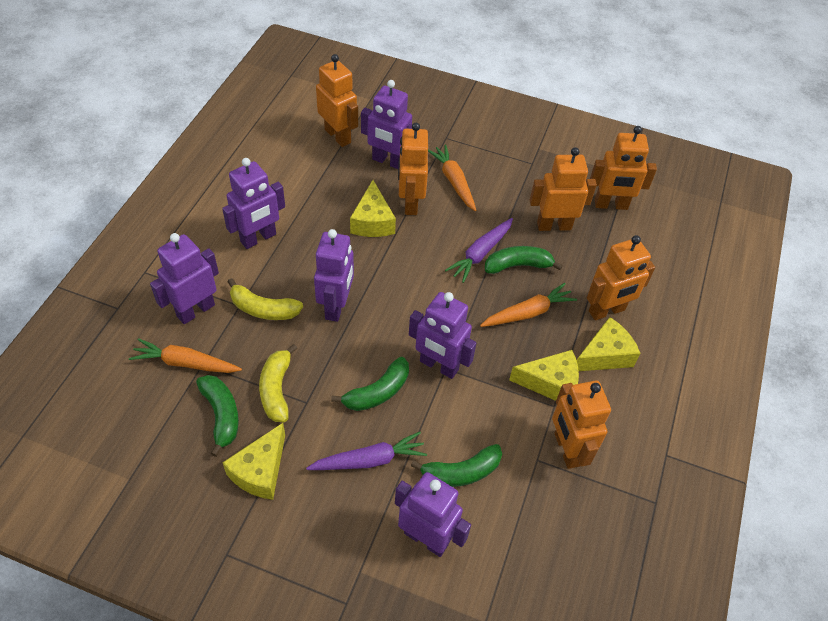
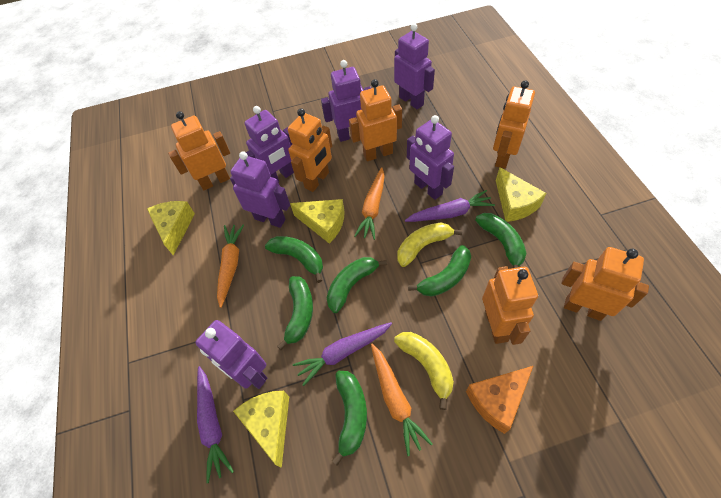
green banana: [196,375,239,457] [331,357,409,411] [411,444,502,487] [485,246,563,274] = 4 -> [265,236,323,283] [277,276,313,350] [327,257,387,313] [332,371,367,466] [408,245,471,297] [475,213,526,268] = 6
orange cheese: none = 0 -> [466,366,533,434] = 1
purple carrot: [306,432,427,470] [445,218,513,283] = 2 -> [197,366,234,483] [293,322,392,386] [405,190,495,222] = 3

